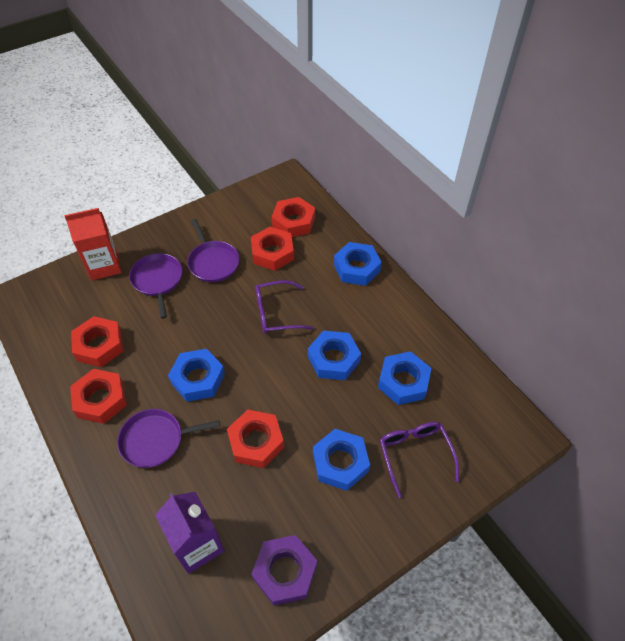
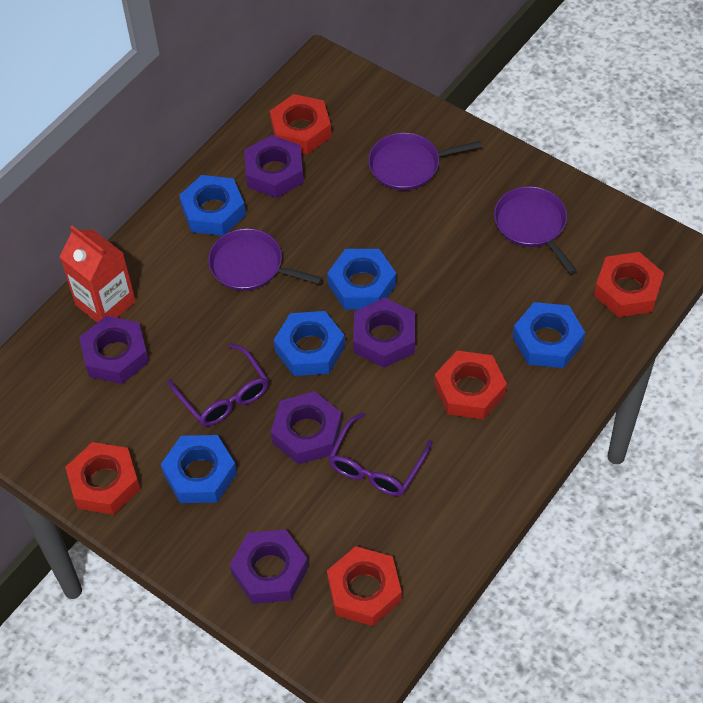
purple carton: [155,492,225,574] = 1 -> none = 0
purple nut: [251,535,317,606] = 1 -> [79,316,149,384] [230,529,308,604] [244,135,304,198] [271,391,342,464] [353,297,415,368] = 5

